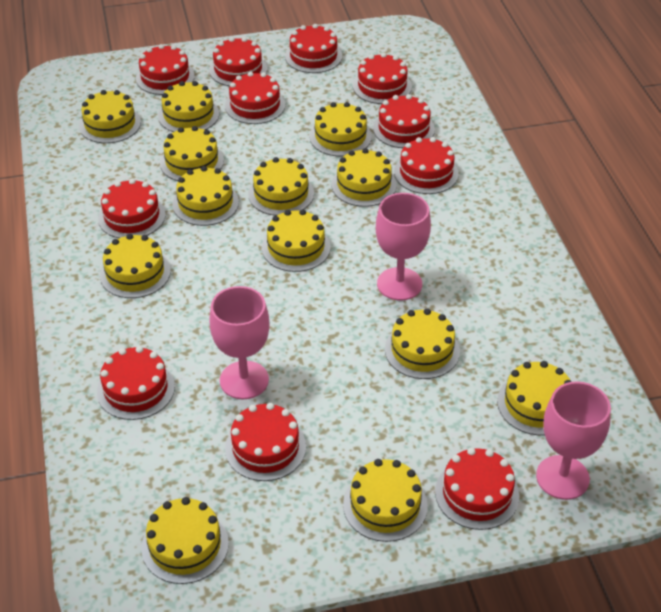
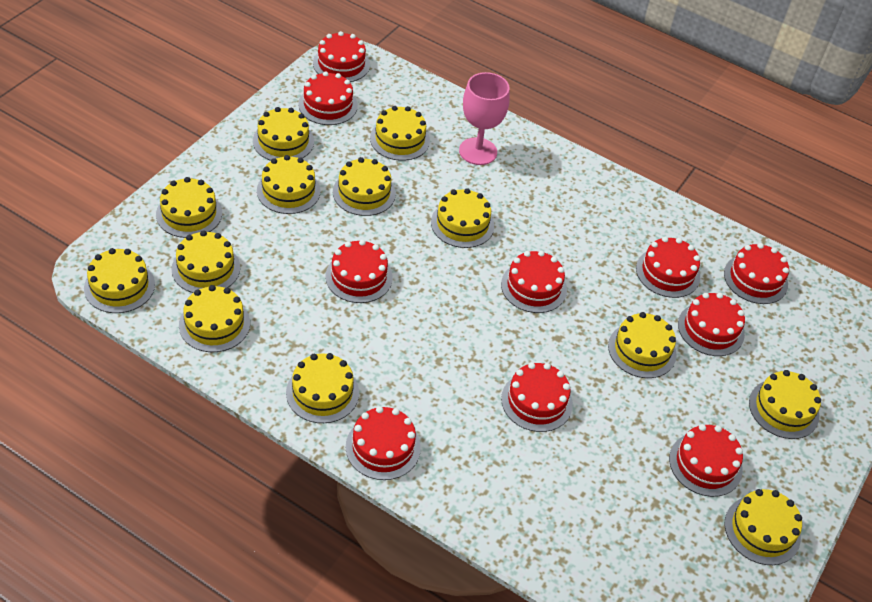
pink goblet: [209,286,270,399] [376,193,431,301] [536,381,611,500] = 3 -> [459,72,510,165] = 1
red cake: [97,346,175,420] [98,179,166,238] [136,44,195,95] [209,37,267,86] [225,72,285,124] [225,403,306,481] [285,24,342,73] [353,53,412,104] [373,94,435,148] [394,137,459,194] [435,448,519,530] = 11 -> [298,71,358,125] [313,31,370,82] [325,240,393,303] [346,406,421,480] [501,251,567,313] [501,362,573,432] [636,237,700,298] [669,424,743,497] [678,293,745,356] [724,243,789,304] = 10

